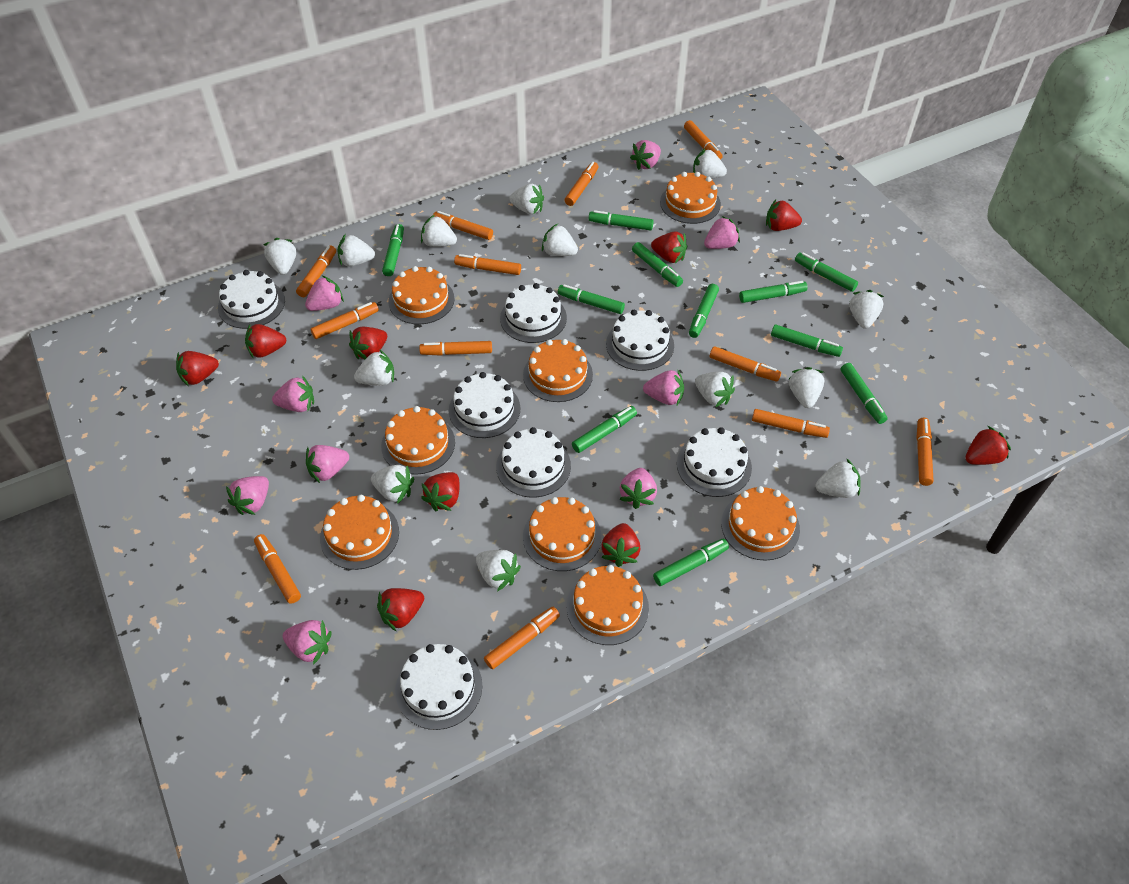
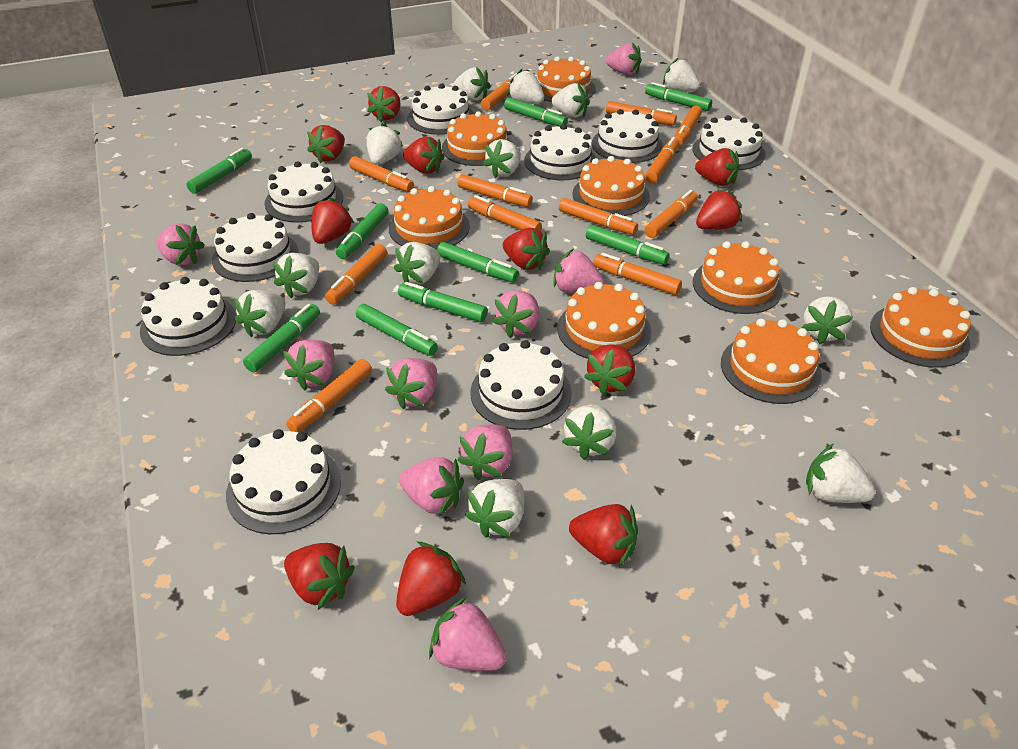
green marker: [382,224,404,276] [558,284,625,314] [572,406,637,453] [589,210,654,231] [632,242,683,287] [653,539,729,586] [689,284,719,338] [739,281,807,303] [771,324,843,357] [795,253,858,292] [841,363,888,424] = 11 -> [186,148,252,194] [243,304,320,372] [336,203,389,259] [356,304,438,356] [398,282,488,322] [437,242,519,282] [504,97,568,127] [586,225,670,265] [645,82,712,111] = 9
red strawberry: [176,351,219,386] [245,324,286,358] [349,327,387,359] [377,588,424,632] [421,472,460,511] [601,523,640,567] [651,231,687,263] [766,200,802,231] [965,426,1011,465] = 9 -> [284,543,355,610] [307,125,345,163] [311,197,354,244] [367,86,401,122] [396,542,466,616] [403,137,445,174] [503,228,550,270] [569,504,638,568] [584,344,635,395] [695,148,739,186] [696,189,742,230] = 11
white cake: [218,270,285,329] [395,644,482,730] [449,372,520,438] [496,427,571,498] [500,283,567,343] [606,310,674,371] [677,427,752,497] = 7 -> [140,277,236,356] [212,213,298,282] [226,429,341,534] [264,161,343,223] [407,84,474,135] [470,340,572,430] [524,124,596,181] [592,109,663,163] [693,115,766,170] = 9

